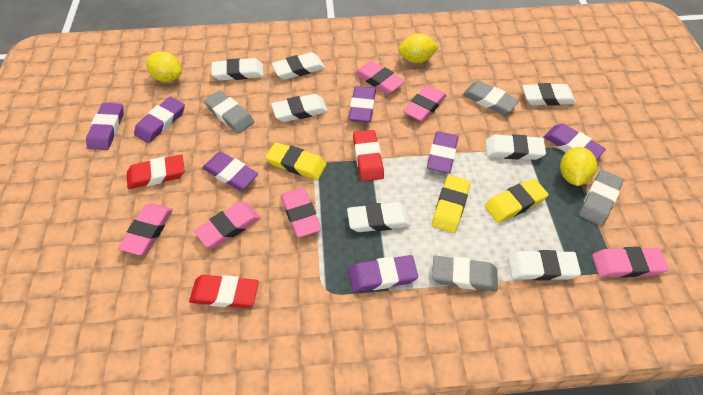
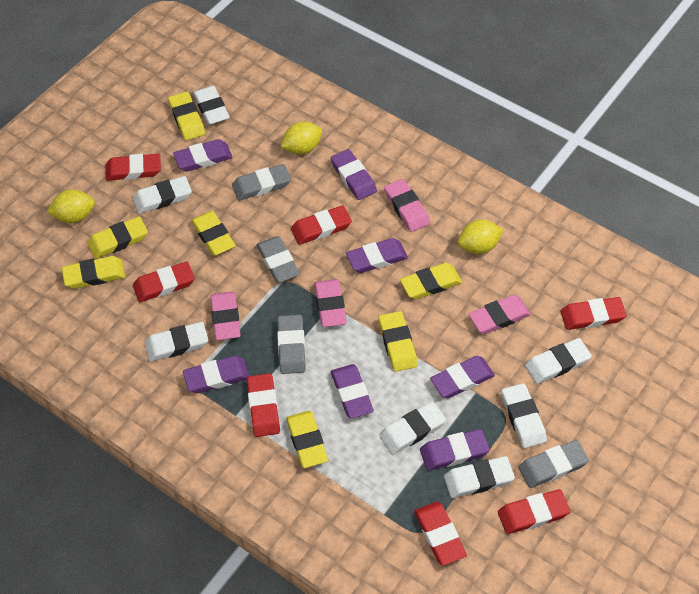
pink eraser: [118,203,173,255] [194,202,260,248] [281,188,322,238] [355,61,405,94] [403,85,447,122] [592,247,669,278] = 6 -> [210,291,241,340] [314,279,347,327] [384,179,430,232] [469,295,531,334] = 4
red eraser: [127,155,185,189] [189,275,259,308] [353,130,384,181] = 3 -> [106,154,161,181] [133,262,195,302] [247,373,280,437] [291,206,352,245] [414,502,467,566] [498,489,571,534] [561,297,627,330] = 7
yellow eraser: [266,142,326,180] [432,175,471,233] [485,178,549,223] = 3 -> [62,256,125,289] [88,216,148,259] [168,92,205,140] [191,211,236,256] [286,411,328,468] [378,311,418,372] [400,263,462,299] = 7

